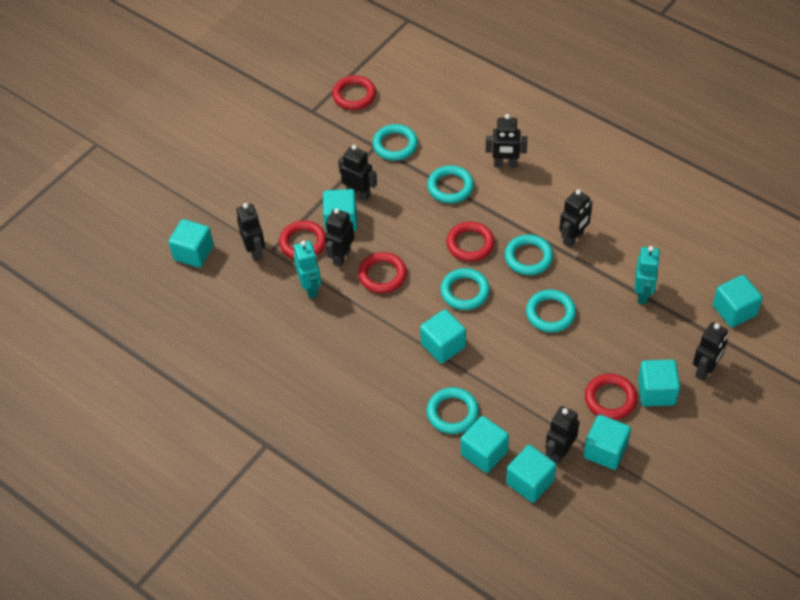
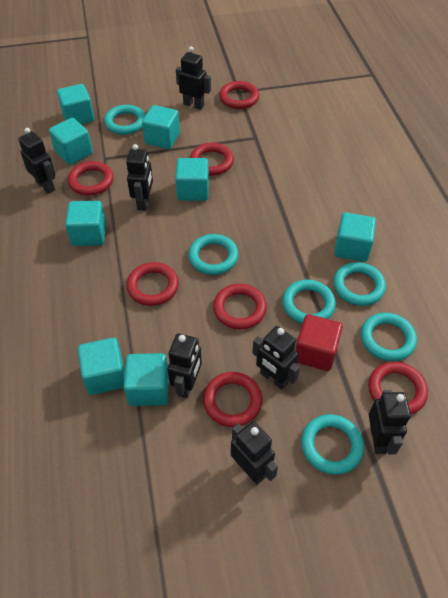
red cube: none = 0 -> [295,314,343,371] = 1
red ring: [279,220,326,259] [332,75,376,110] [358,252,407,293] [446,222,495,262] [585,373,637,420] = 5 -> [68,161,114,195] [127,262,179,306] [190,143,234,176] [203,372,263,427] [213,284,267,329] [219,81,259,109] [368,362,428,414] = 7
turquoise robot: [294,241,321,298] [634,246,660,304] = 2 -> none = 0

